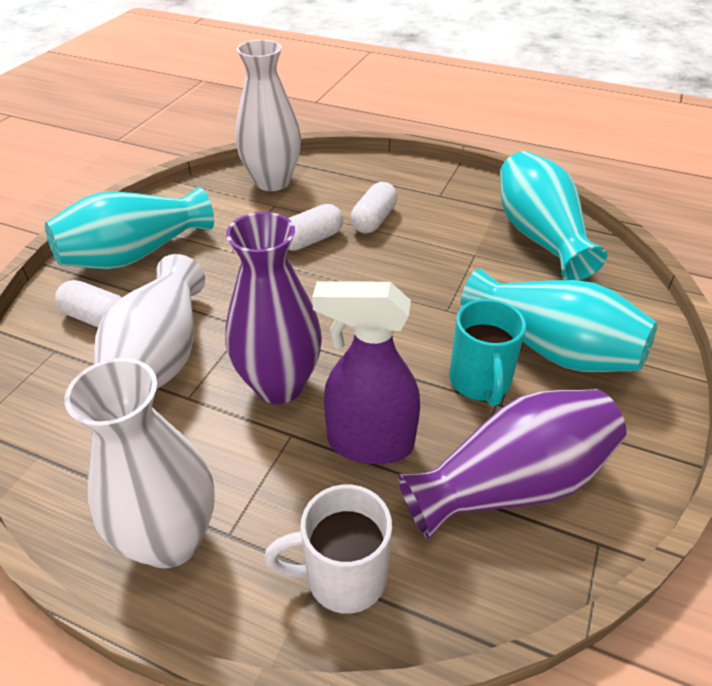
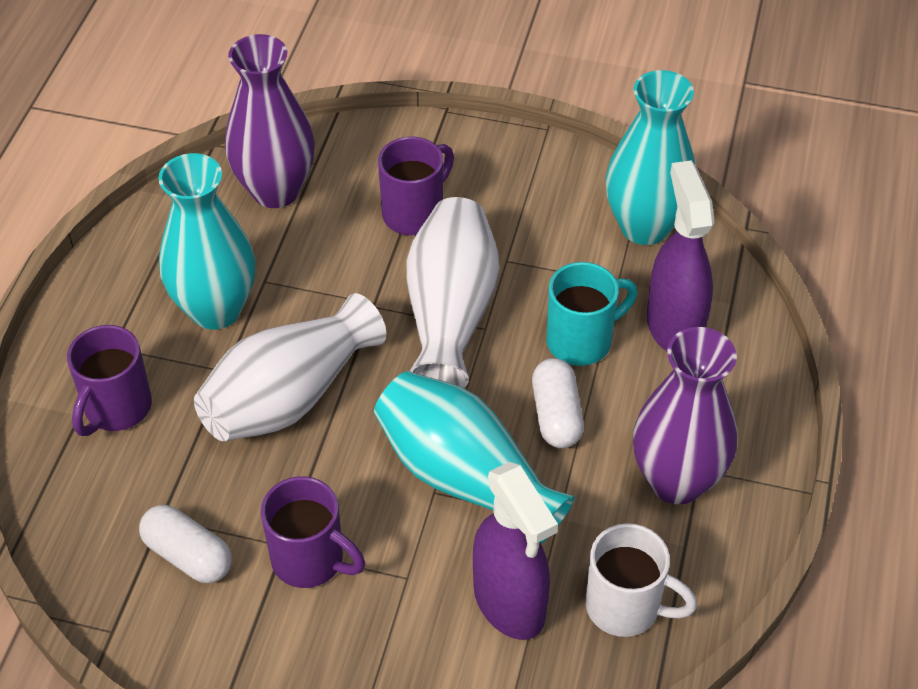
purple mug: none = 0 -> [67,325,152,436] [261,476,365,588] [378,137,454,235] = 3
purple spray bottle: [312,281,420,464] = 1 -> [473,462,558,640] [647,160,714,351] = 2
white capsule: [55,280,122,327] [288,204,343,251] [350,182,397,233] = 3 -> [139,505,232,583] [532,358,584,448] = 2
white vase: [65,358,215,568] [94,254,205,390] [235,40,301,191] = 3 -> [194,293,386,441] [406,197,499,388] = 2

